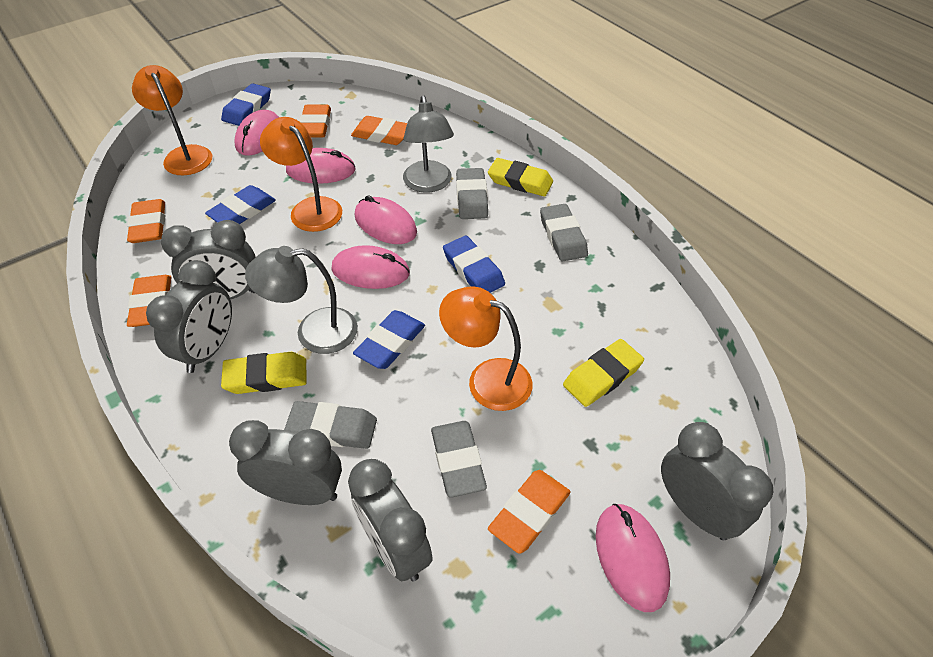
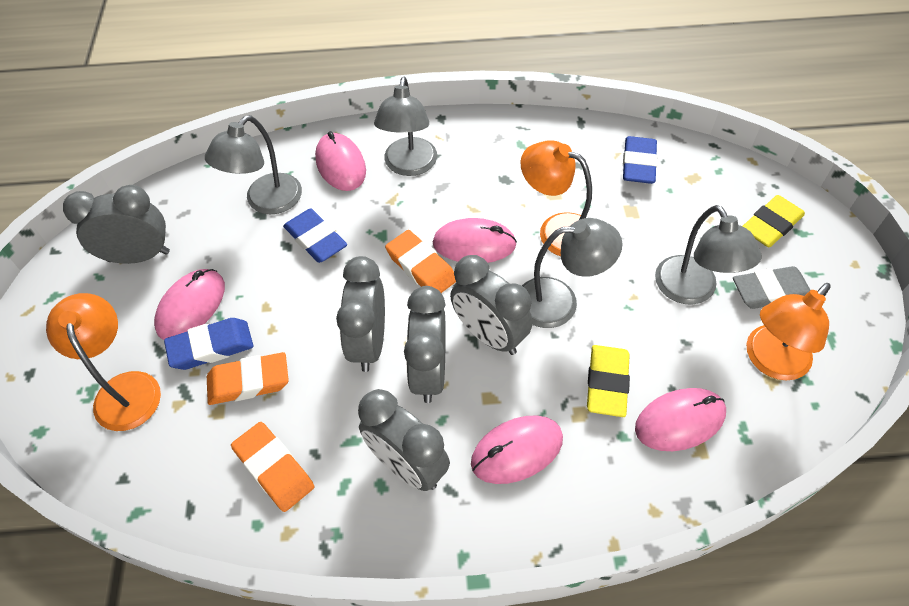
blue eraser: [205,185,276,224] [221,83,271,126] [353,310,425,369] [443,236,505,293] = 4 -> [164,318,253,370] [283,208,347,263] [623,136,658,184] = 3
grey eraser: [284,401,377,449] [431,421,487,498] [456,168,488,219] [540,204,588,262] = 4 -> [733,266,810,309] = 1
grey lamp: [245,246,358,354] [403,95,454,193] = 2 -> [205,115,302,214] [374,77,437,176] [522,218,622,328] [655,205,762,305] = 4
orange eraser: [127,199,165,243] [127,275,172,327] [299,105,331,137] [351,116,407,145] [488,470,571,554] = 5 -> [207,352,289,405] [231,422,314,512] [385,230,456,293] = 3
yellow eraser: [221,352,307,394] [488,158,553,196] [563,339,644,407] = 3 -> [587,345,630,417] [743,195,805,247] = 2

